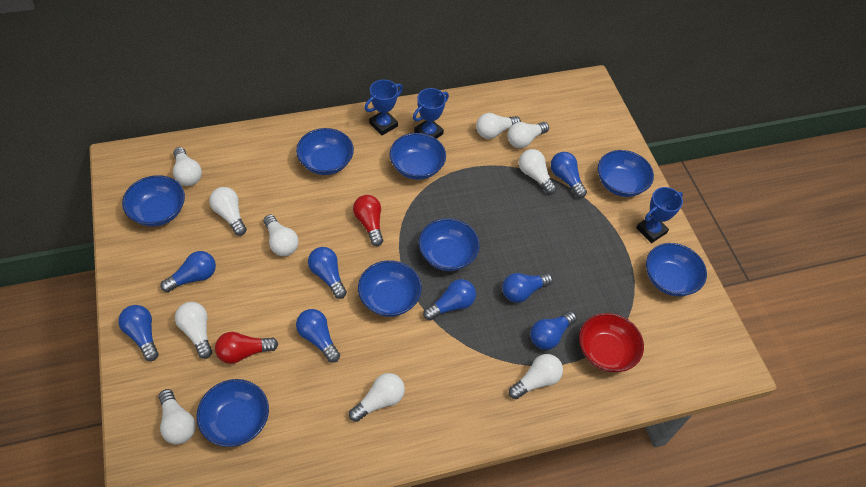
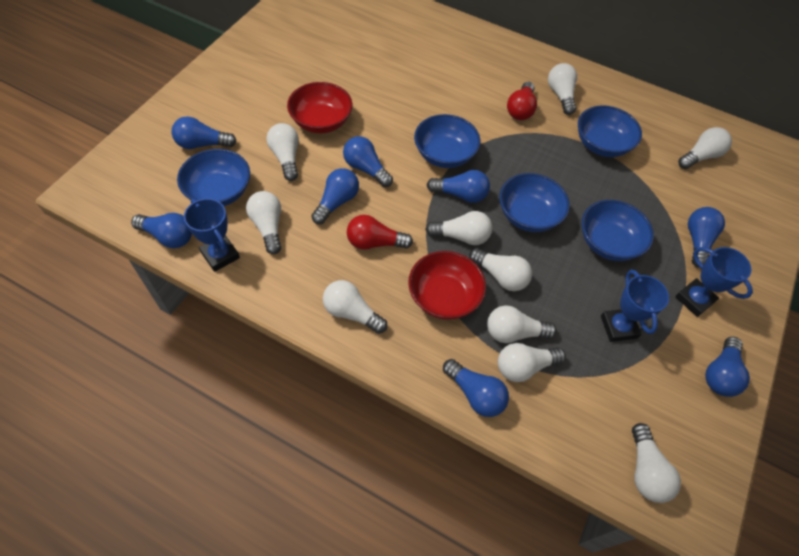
blue bowl: [122,175,185,227] [196,379,269,447] [296,128,354,175] [358,260,422,317] [390,133,446,180] [419,218,480,271] [598,150,654,197] [646,243,707,296] = 8 -> [177,149,250,206] [414,114,481,168] [499,173,570,232] [578,105,642,157] [582,200,654,261] = 5
red bowl: [579,313,644,372] = 1 -> [287,82,353,133] [408,251,486,320] = 2

